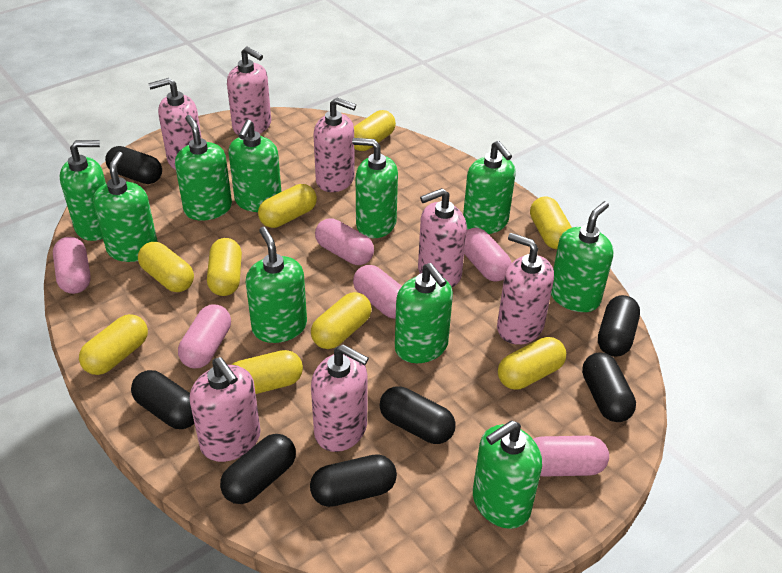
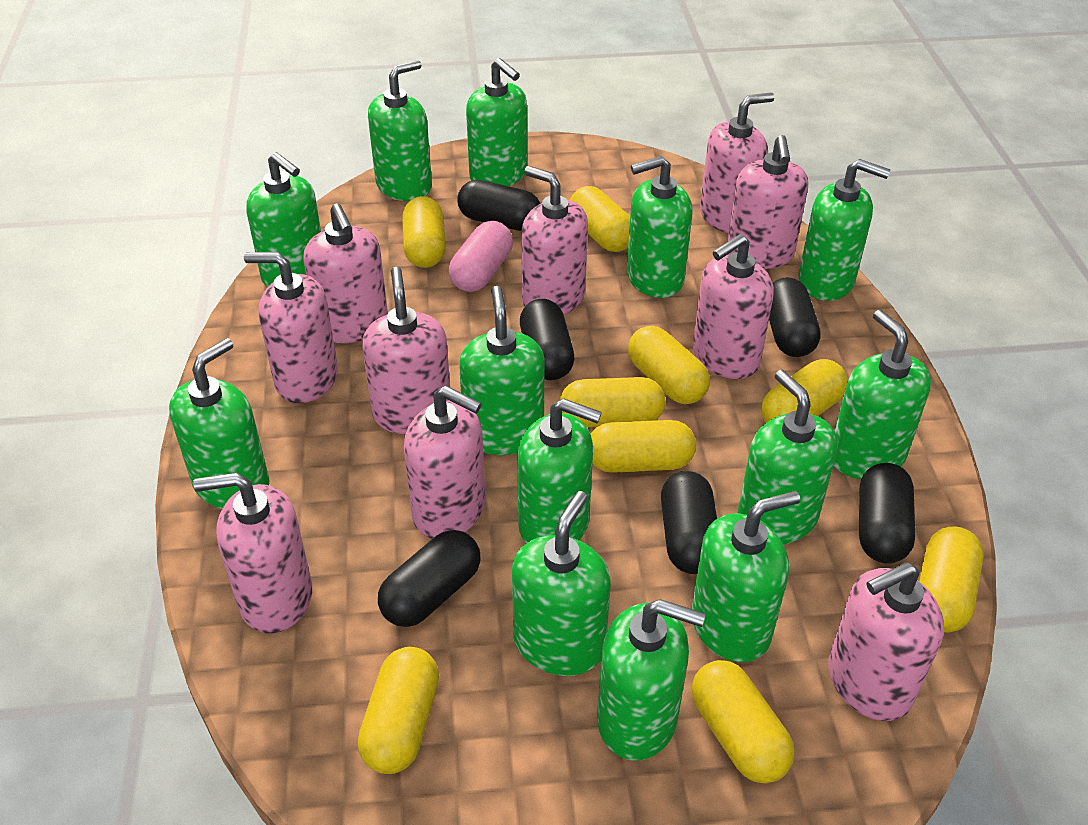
black capsule: [105,146,162,184] [131,370,194,429] [220,434,296,504] [310,454,397,507] [379,386,456,444] [582,353,636,422] [598,295,640,357] = 7 -> [378,530,481,627] [457,180,541,231] [520,299,574,380] [661,471,717,574] [769,277,821,357] [859,463,915,564] = 6
green soap dispenser: [60,140,106,241] [93,152,158,262] [175,115,232,221] [228,119,281,212] [246,227,307,343] [352,138,398,238] [395,263,453,363] [463,141,516,234] [473,420,542,529] [551,201,613,312] = 10 -> [169,338,270,509] [246,152,321,287] [368,60,432,201] [459,286,545,455] [466,58,527,186] [512,491,611,676] [517,398,602,544] [597,599,706,761] [627,156,693,298] [691,491,800,662] [737,370,838,544] [798,159,891,301] [834,310,931,479] = 13
pink capsule: [53,237,91,294] [178,304,231,368] [315,218,374,265] [353,265,402,319] [464,228,511,282] [533,436,609,477] = 6 -> [449,221,513,292] = 1
pink soap dispenser: [148,78,202,170] [190,357,261,462] [227,47,271,135] [311,344,369,452] [313,97,356,192] [418,188,467,287] [497,233,554,345] = 7 -> [193,472,312,634] [244,252,338,403] [303,203,388,343] [362,267,450,434] [404,386,485,539] [521,166,588,315] [693,234,774,379] [700,93,775,233] [727,135,808,269] [828,562,944,721] = 10

